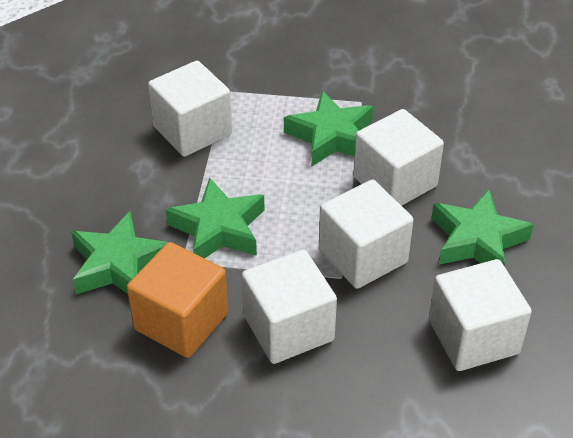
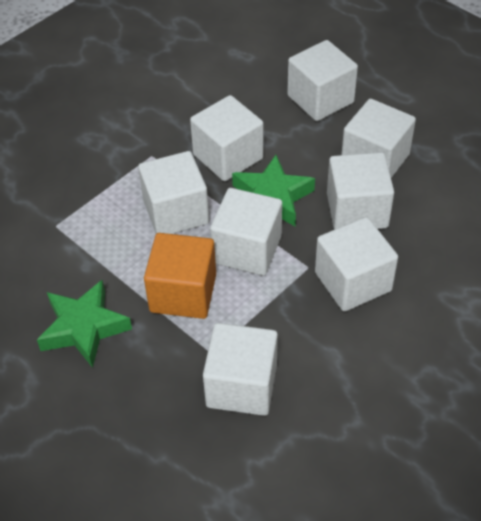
green star: [71,211,168,295] [166,178,264,258] [284,91,373,167] [431,190,534,266] = 4 -> [37,280,132,368] [232,155,315,226] = 2
white cube: [148,61,232,157] [242,249,337,364] [319,180,414,289] [353,109,444,206] [429,259,532,371] = 5 -> [138,151,209,234] [190,95,263,181] [203,323,278,416] [210,188,282,276] [287,40,358,121] [315,217,398,312] [327,152,394,230] [341,99,416,178] = 8

